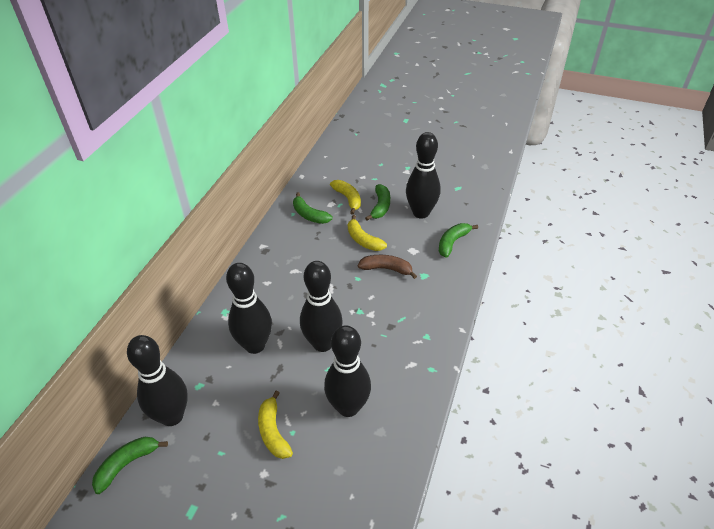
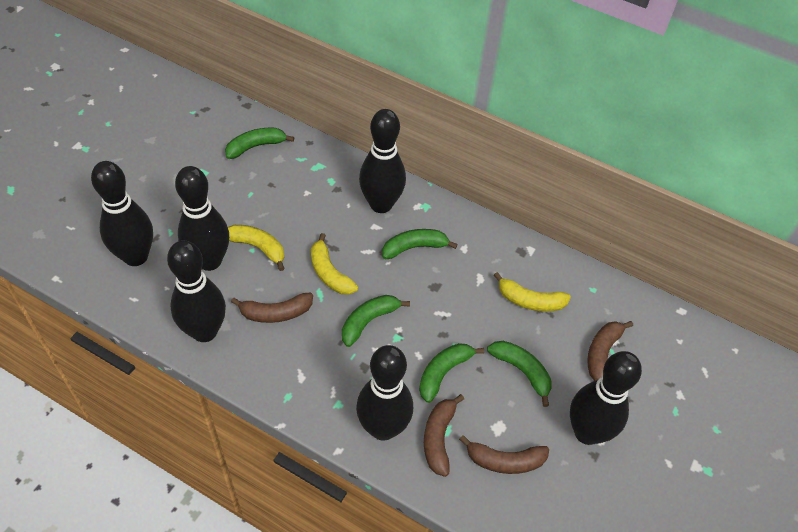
black bowling pin: [127,335,188,426] [226,263,272,354] [300,261,343,352] [324,325,371,417] [406,132,440,219] = 5 -> [91,161,153,266] [167,240,226,342] [175,166,229,271] [356,345,413,441] [359,109,406,213] [570,351,642,445] = 6
brown banana: [358,255,417,279] = 1 -> [231,293,313,323] [424,394,464,477] [459,435,549,474] [587,321,633,381] = 4
green banana: [92,437,168,494] [293,192,333,224] [365,184,390,221] [439,223,478,258] = 4 -> [225,128,294,159] [342,295,410,347] [382,229,458,259] [419,343,484,403] [487,341,551,407] = 5

